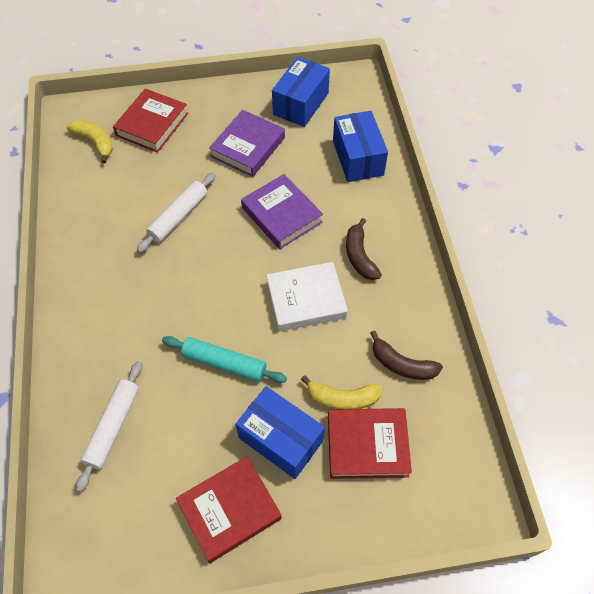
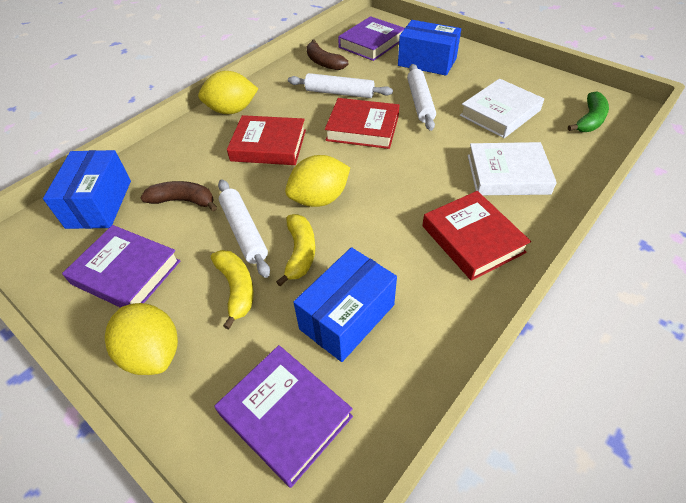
green banana: none = 0 -> [568,92,609,132] = 1
purple book: [209,110,285,177] [241,174,323,249] = 2 -> [62,225,180,308] [215,345,353,488] [338,16,405,61] = 3
turquoise rolling pin: [162,336,287,383] = 1 -> none = 0
white book: [266,262,348,331] = 1 -> [460,78,544,138] [468,142,557,195] = 2
white rolling pin: [76,361,142,492] [137,172,216,253] = 2 -> [218,180,270,278] [288,73,393,98] [407,64,436,131] = 3
yellow lemon: none = 0 -> [105,303,178,375] [198,71,258,114] [285,155,350,207] = 3

